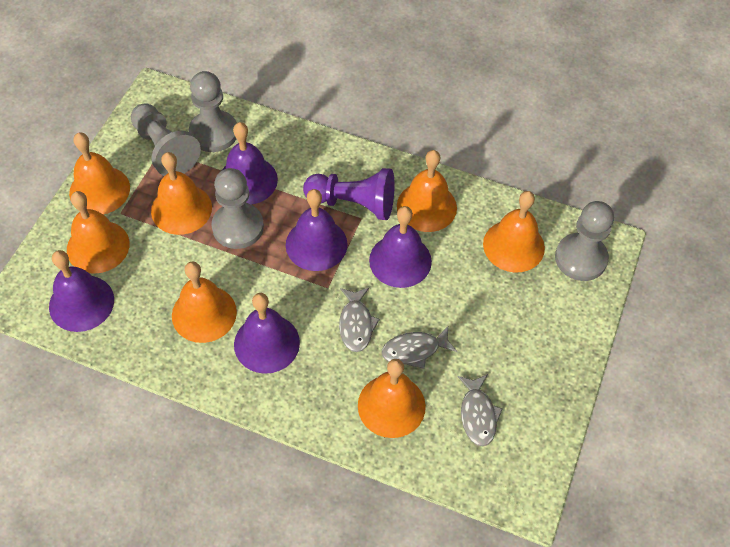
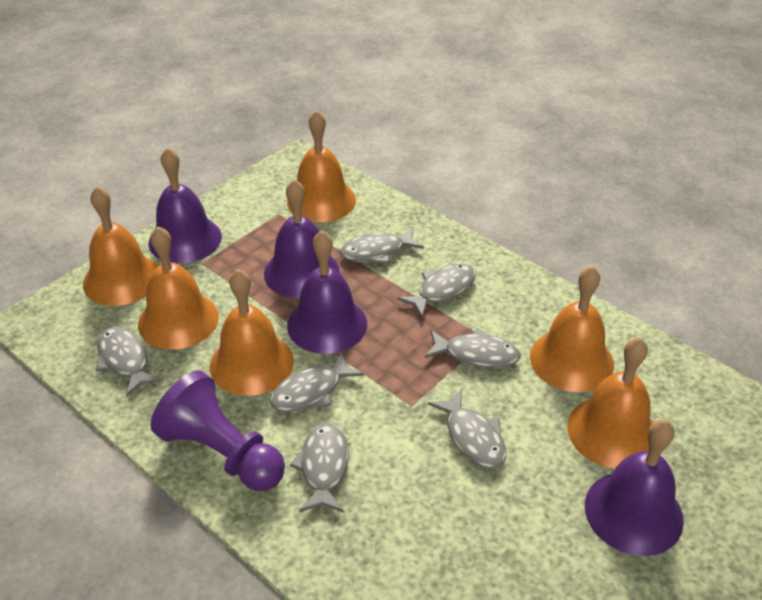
grey fish: [339,288,380,352] [382,326,457,369] [458,374,503,446] = 3 -> [96,327,163,397] [270,352,364,412] [290,423,349,512] [340,227,424,264] [398,264,476,317] [425,328,521,368] [428,389,506,469] = 7
grey pawn: [131,103,201,176] [189,71,237,152] [211,168,264,249] [555,201,614,281] = 4 -> none = 0
orange bell: [67,191,130,274] [69,132,130,215] [151,152,212,235] [172,261,237,343] [358,359,426,438] [397,150,457,232] [483,191,545,272] = 7 -> [83,186,158,306] [138,226,219,350] [210,269,294,396] [287,110,356,222] [530,266,614,392] [567,337,653,468] = 6
purple bell: [49,250,114,332] [222,122,278,204] [234,293,300,374] [286,189,348,271] [369,206,432,288] = 5 -> [148,147,222,264] [264,179,340,298] [287,231,367,354] [585,419,684,556] = 4

